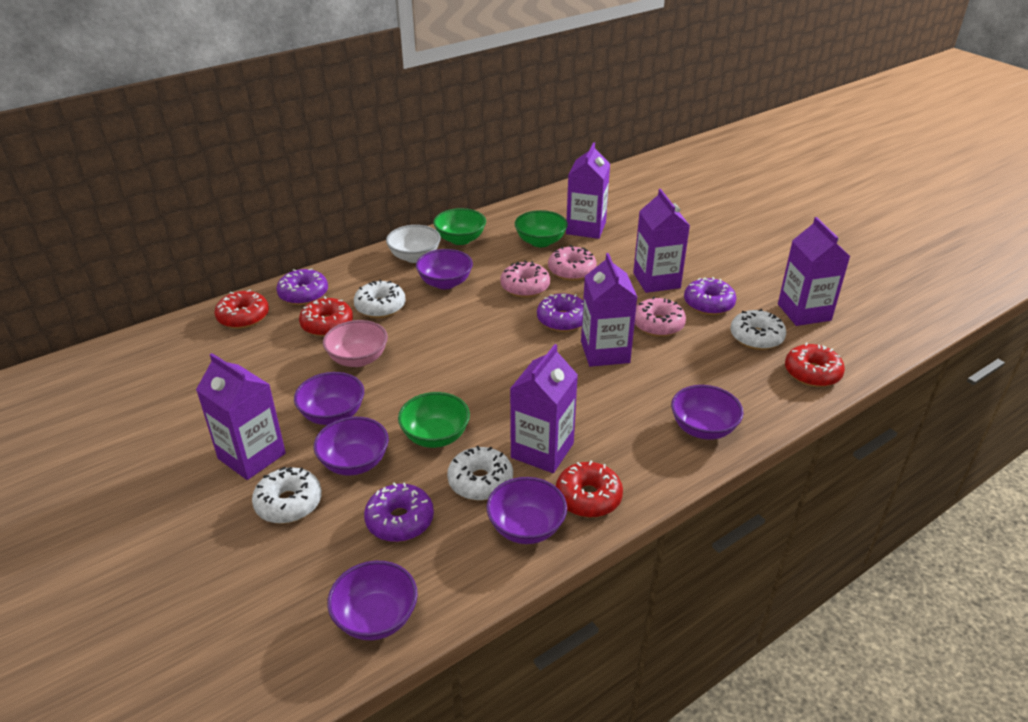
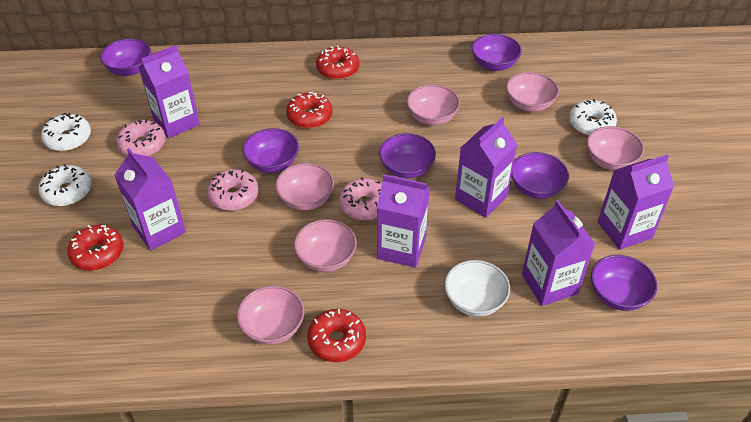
green bowl: [398,392,470,448] [433,208,486,245] [515,210,568,247] = 3 -> none = 0
pink bowl: [323,320,388,367] = 1 -> [237,285,304,345] [275,163,334,211] [294,219,357,272] [407,84,460,125] [506,72,559,112] [587,126,644,170] = 6
purple donut: [276,268,328,305] [364,482,434,542] [537,294,583,332] [684,277,737,315] = 4 -> none = 0
white donut: [252,467,322,524] [354,280,406,318] [447,446,513,501] [730,309,786,350] = 4 -> [38,164,91,206] [41,113,91,151] [569,99,617,136] = 3

